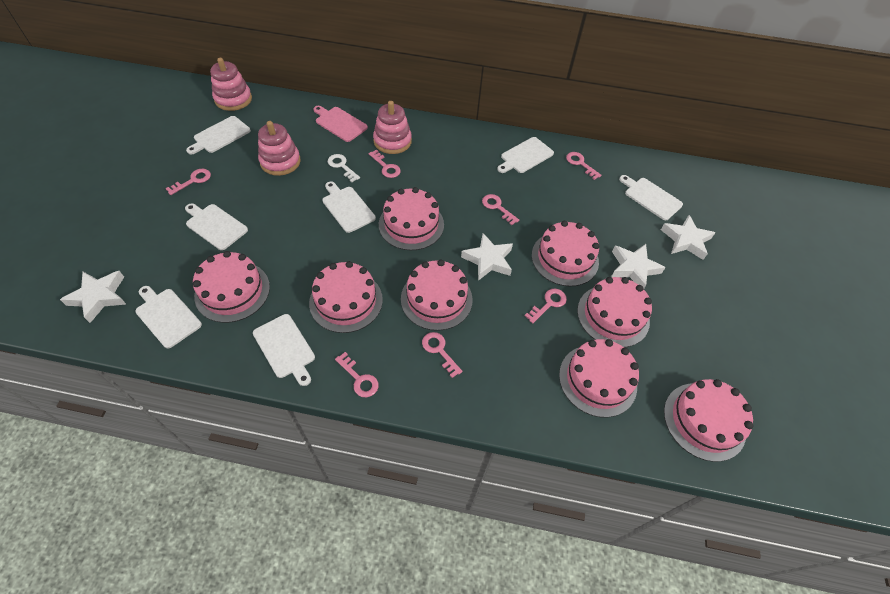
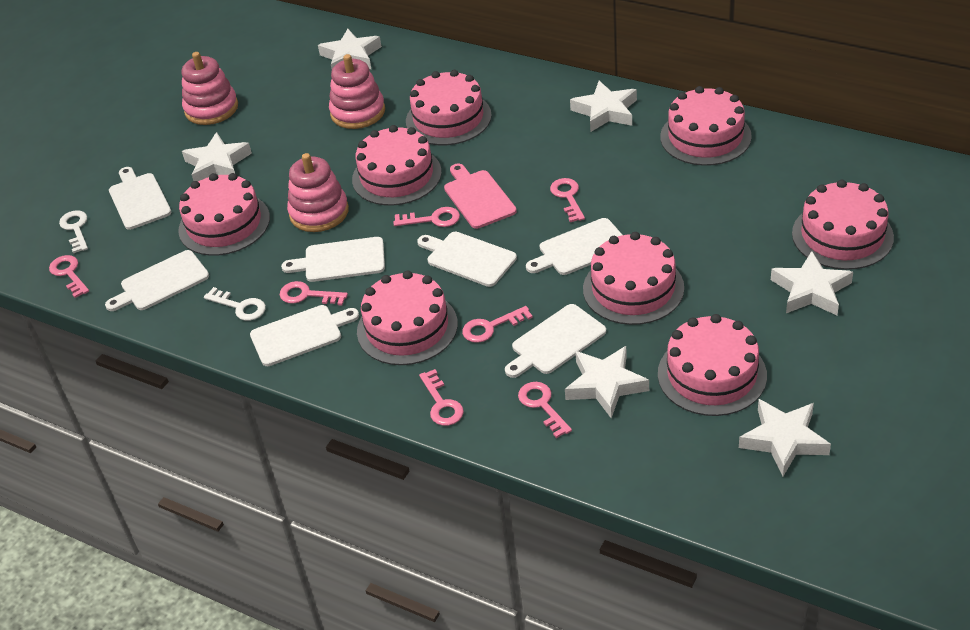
white key: [328,154,360,182] = 1 -> [59,210,88,253] [204,287,266,321] = 2
white star: [60,271,127,323] [461,233,513,281] [611,244,666,289] [661,215,715,260] = 4 -> [182,132,252,181] [318,29,382,69] [565,346,649,418] [570,81,637,132] [739,399,831,476] [771,251,853,315] = 6

